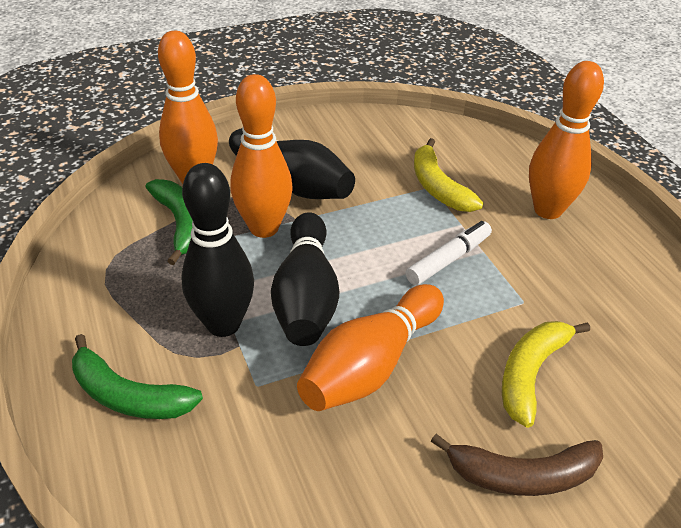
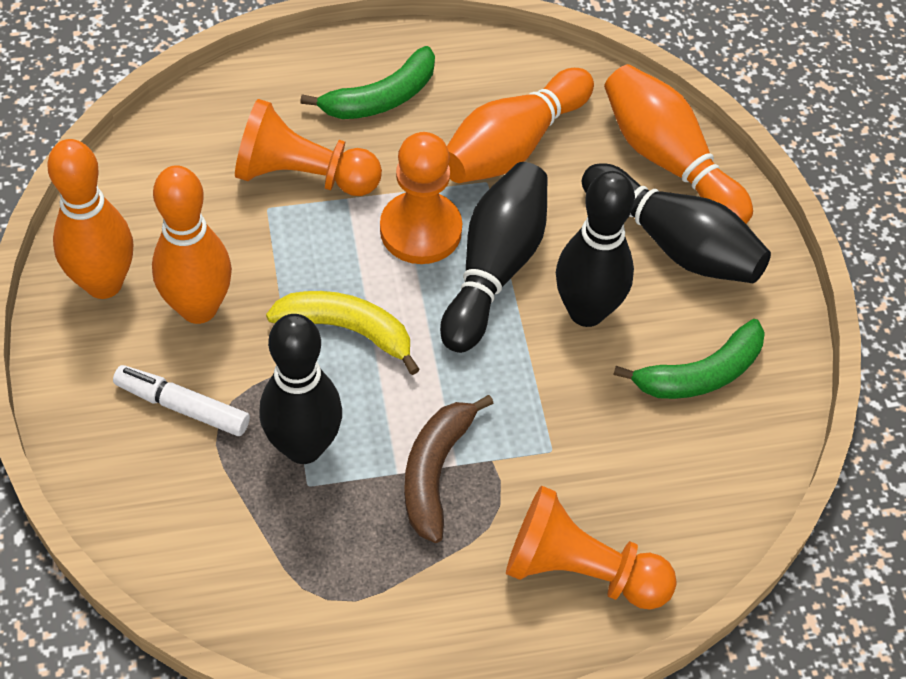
black bowling pin: [181,163,254,337] [229,128,355,199] [271,212,339,346] = 3 -> [259,314,342,464] [440,162,548,353] [556,171,635,327] [582,163,771,283] = 4
orange pawn: none = 0 -> [235,99,382,196] [380,132,462,264] [506,486,677,610] = 3
yellow banana: [414,138,484,212] [502,321,590,428] = 2 -> [266,291,420,375] = 1

